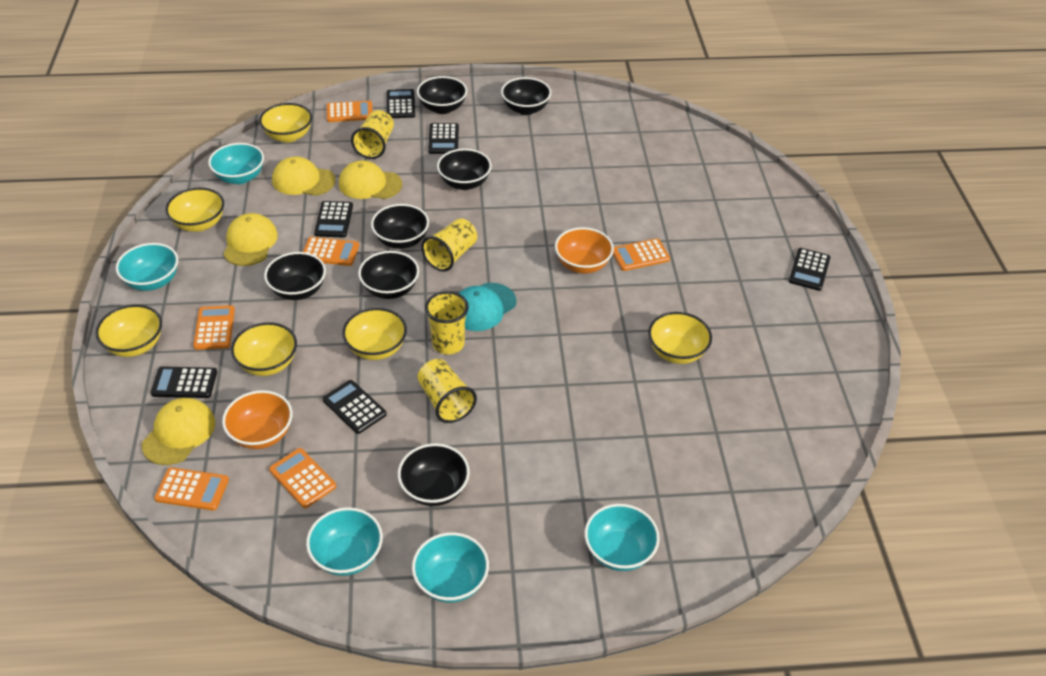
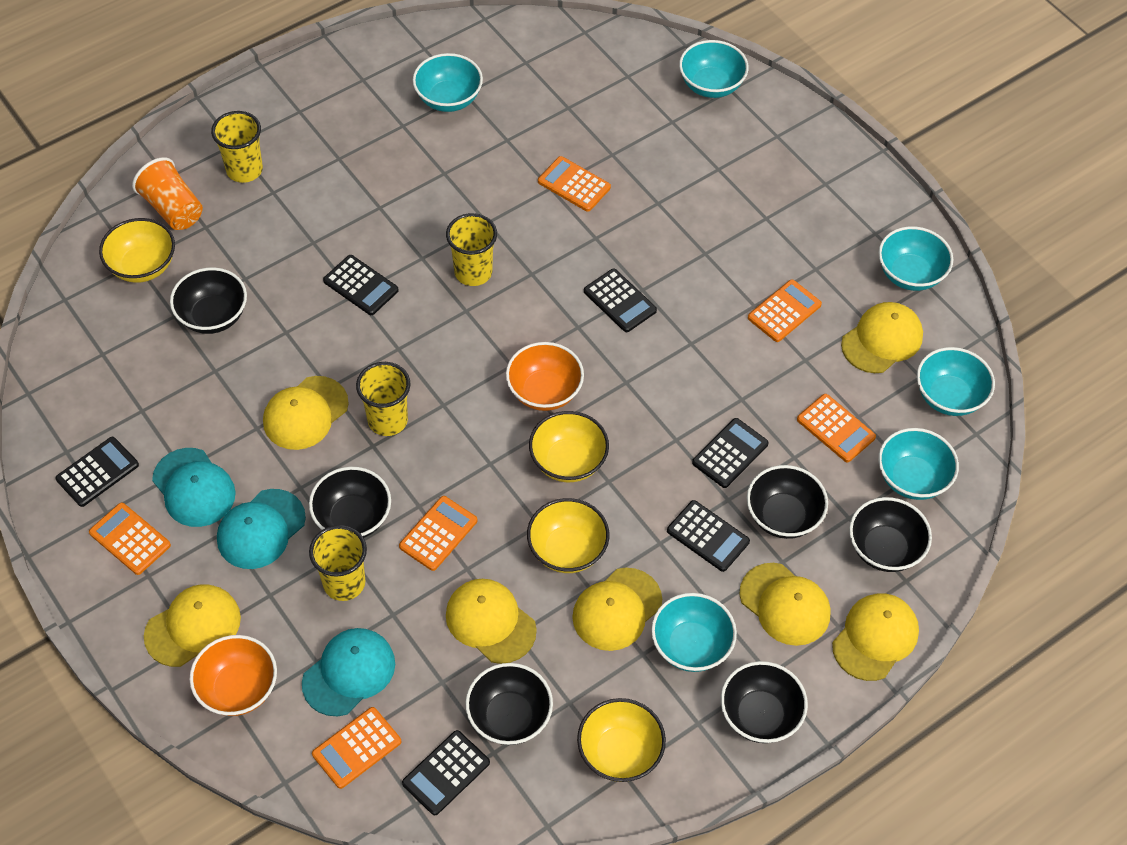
black bowl: [264,252,326,300] [358,251,419,299] [371,204,429,249] [398,443,470,506] [417,76,467,114] [437,148,492,190] [501,77,551,115] = 7 -> [170,267,247,334] [309,467,391,538] [465,663,553,745] [721,661,808,743] [747,465,828,539] [849,497,932,572] = 6
orange cup: none = 0 -> [132,157,203,230] = 1
turquoise bowl: [116,243,178,291] [208,143,264,184] [306,507,383,576] [412,532,489,603] [585,504,660,571] = 5 -> [413,53,483,112] [651,593,737,672] [679,40,749,98] [878,226,953,291] [878,428,959,500] [917,347,995,416] = 6
turquoise cap: [458,283,517,331] = 1 -> [152,448,236,527] [217,489,306,569] [302,628,395,716] = 3
yellow bowl: [95,305,162,357] [165,187,224,232] [231,322,297,376] [259,103,312,143] [342,308,407,360] [648,312,712,364] = 6 -> [99,218,175,283] [527,498,610,573] [529,411,609,482] [577,698,666,782] = 4
yellow cap: [142,398,215,465] [223,213,278,266] [272,157,336,196] [339,160,402,199] = 4 -> [144,584,241,667] [263,376,349,450] [446,579,537,664] [572,568,662,651] [740,563,831,646] [832,593,919,681] [841,302,923,373] = 7

